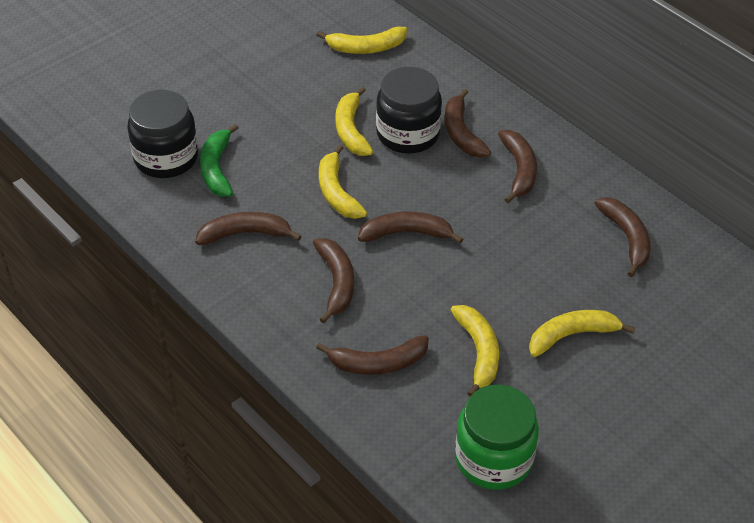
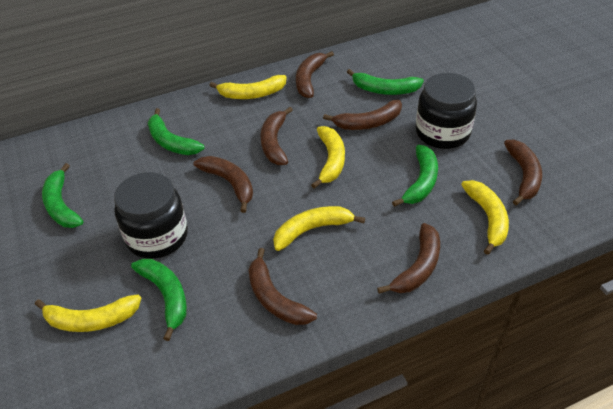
green banana: [200,124,239,197] = 1 -> [42,163,83,228] [131,259,187,341] [148,108,205,155] [347,69,424,95] [392,145,438,207] = 5
green jar: [455,384,539,490] = 1 -> none = 0

